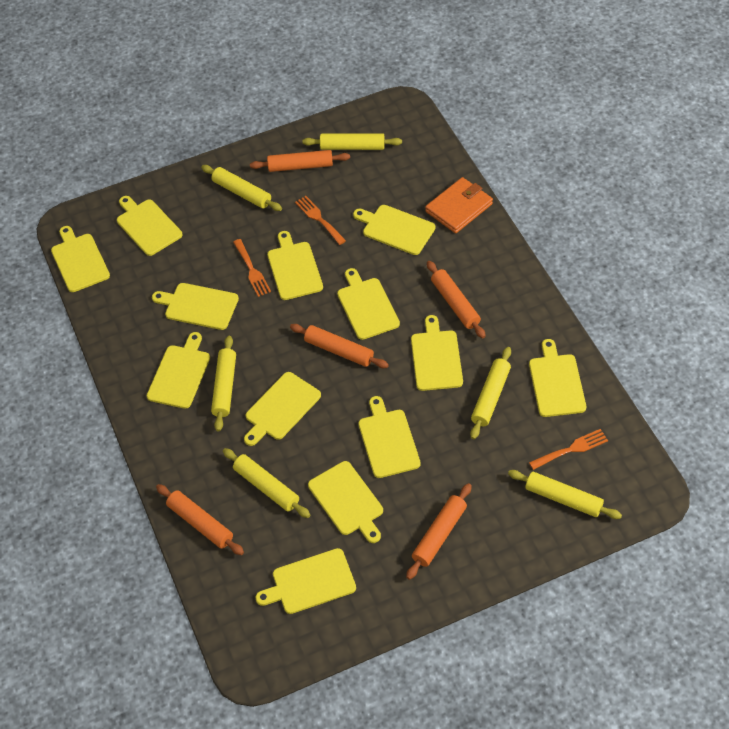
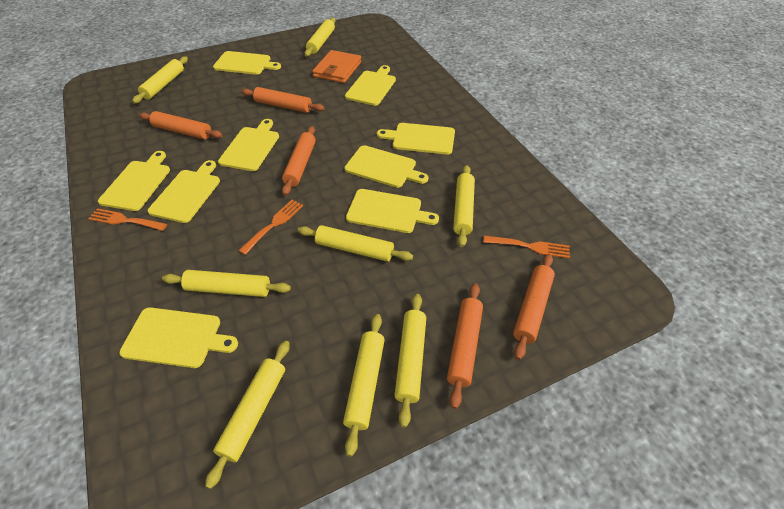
yellow cutting board: [51,226,110,292] [117,196,183,256] [147,332,210,409] [152,283,239,330] [244,372,321,446] [256,548,356,614] [267,231,323,300] [308,461,383,543] [337,268,400,340] [353,205,435,255] [358,396,421,478] [411,315,463,391] [529,339,586,417] = 13 -> [98,151,170,211] [119,307,238,368] [148,160,220,223] [213,51,281,75] [218,119,279,171] [344,145,428,188] [345,65,396,106] [346,189,439,233] [377,123,455,155] = 9
yellow rolling pin: [201,165,282,211] [211,336,236,431] [223,448,310,518] [302,133,402,150] [470,347,511,439] [508,470,622,519] = 6 -> [132,56,188,104] [162,270,291,297] [205,341,290,489] [298,225,413,262] [304,18,336,57] [343,314,385,457] [394,294,426,428] [453,165,475,247] = 8

